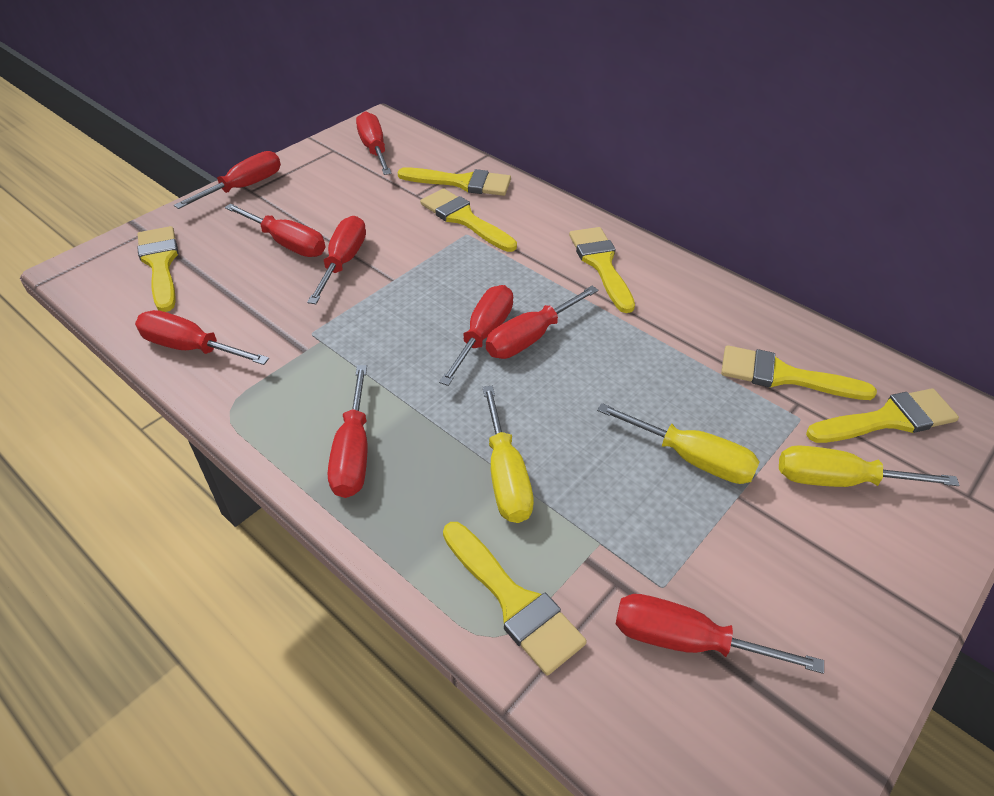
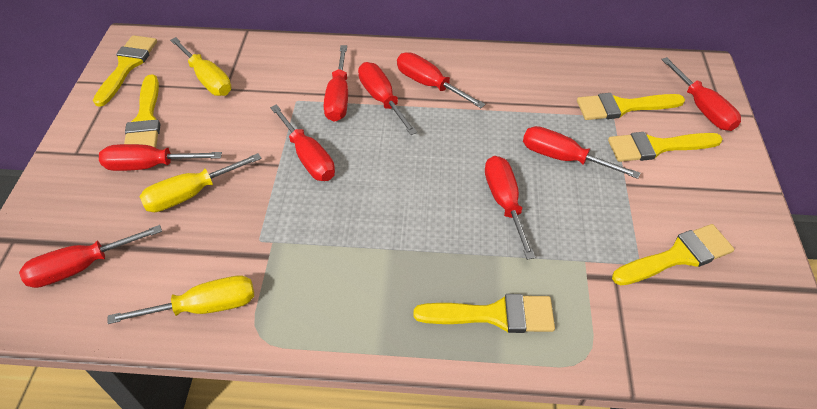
yellow brush: [137,226,178,312] [398,167,511,196] [420,188,517,252] [443,522,587,675] [569,227,635,313] [721,345,877,400] [806,388,959,443] = 7 -> [93,35,157,107] [124,75,161,148] [414,294,555,333] [577,93,685,120] [608,132,723,162] [612,224,735,286] = 6

